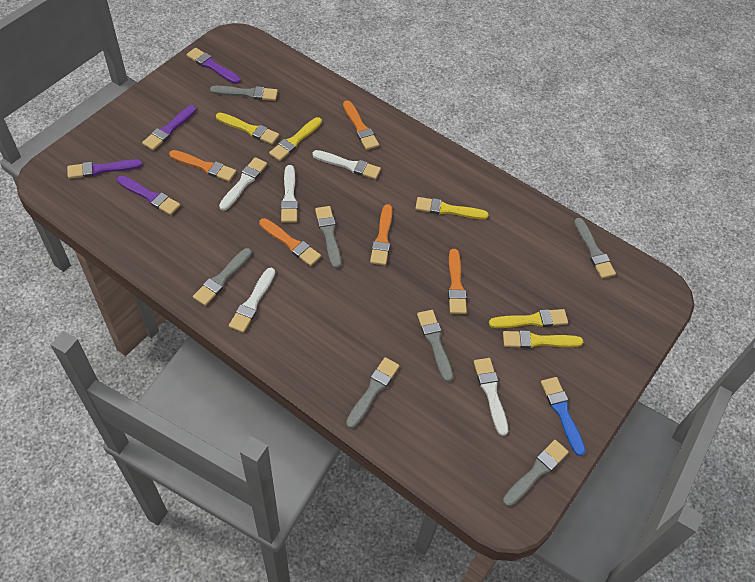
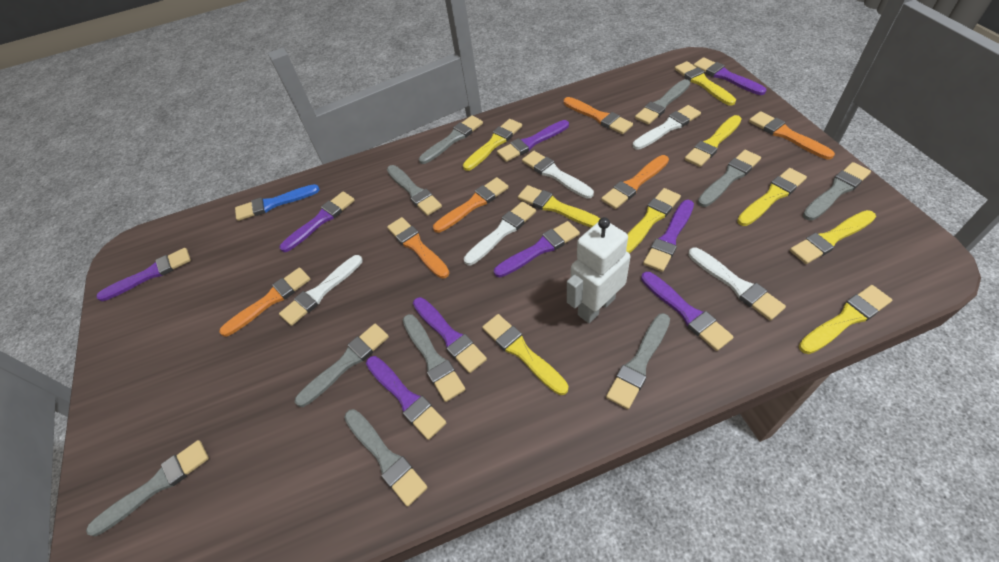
grey brush: [193,248,252,306] [210,86,278,101] [315,206,341,269] [346,357,399,428] [417,310,453,382] [503,440,569,507] [574,218,616,279] = 7 -> [86,440,209,537] [295,324,389,407] [344,409,428,507] [387,165,442,216] [403,314,465,402] [419,115,483,164] [606,313,670,409] [635,79,690,125] [698,150,761,207] [803,162,871,220] = 10
orange brush: [169,150,236,182] [259,218,321,266] [343,101,379,150] [370,204,392,265] [448,249,467,314] = 5 -> [219,268,311,337] [387,217,449,279] [433,177,509,233] [564,97,633,134] [601,155,669,209] [749,111,835,160] = 6
purple brush: [67,159,143,179] [117,176,180,215] [142,105,196,150] [186,48,240,84] = 4 -> [96,248,191,301] [279,192,355,252] [366,356,446,440] [413,297,487,373] [494,221,580,277] [497,120,569,162] [641,272,734,351] [643,200,694,272] [694,57,766,95] = 9
white robot: none = 0 -> [567,217,630,323] = 1
yellow brush: [216,113,279,144] [269,117,322,161] [415,197,489,219] [489,309,568,328] [503,330,583,348] = 5 -> [463,119,522,171] [482,314,568,395] [518,185,600,228] [626,188,681,253] [675,61,736,105] [685,115,741,167] [737,168,807,226] [790,210,876,264] [799,285,892,354] = 9

